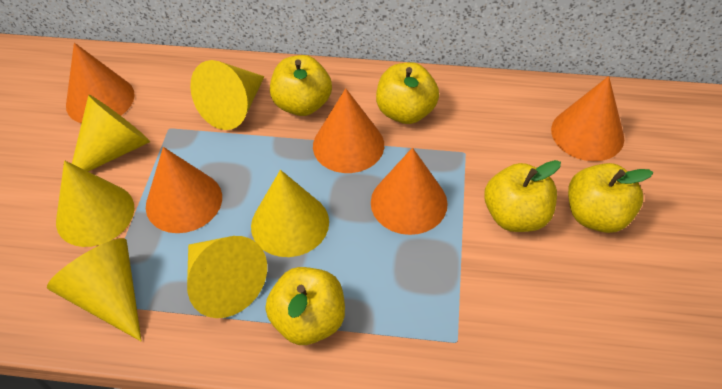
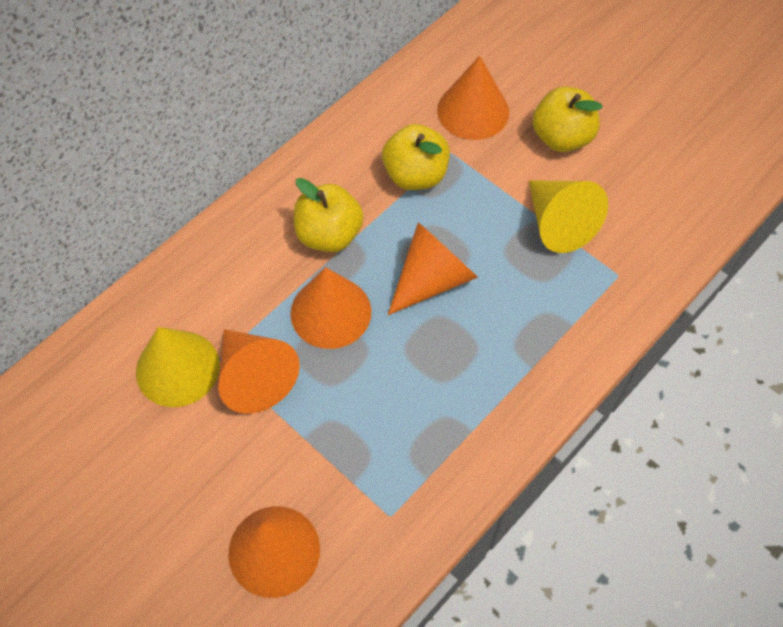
yellow apple: [266,267,345,345] [270,55,332,116] [376,62,439,124] [484,160,561,232] [568,163,653,233] = 5 -> [294,178,364,252] [382,124,450,190] [533,86,603,152] = 3
yellow cone: [47,238,142,341] [56,160,134,247] [72,95,150,171] [187,236,267,318] [190,60,264,130] [251,170,329,257] = 6 -> [136,327,220,407] [529,180,608,253] = 2

